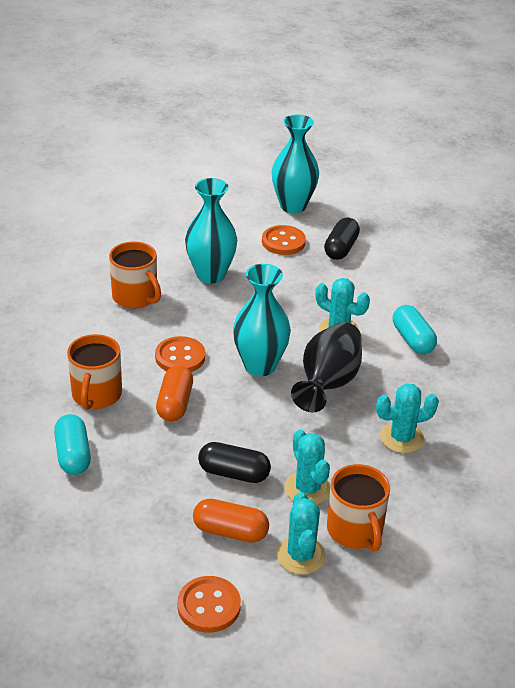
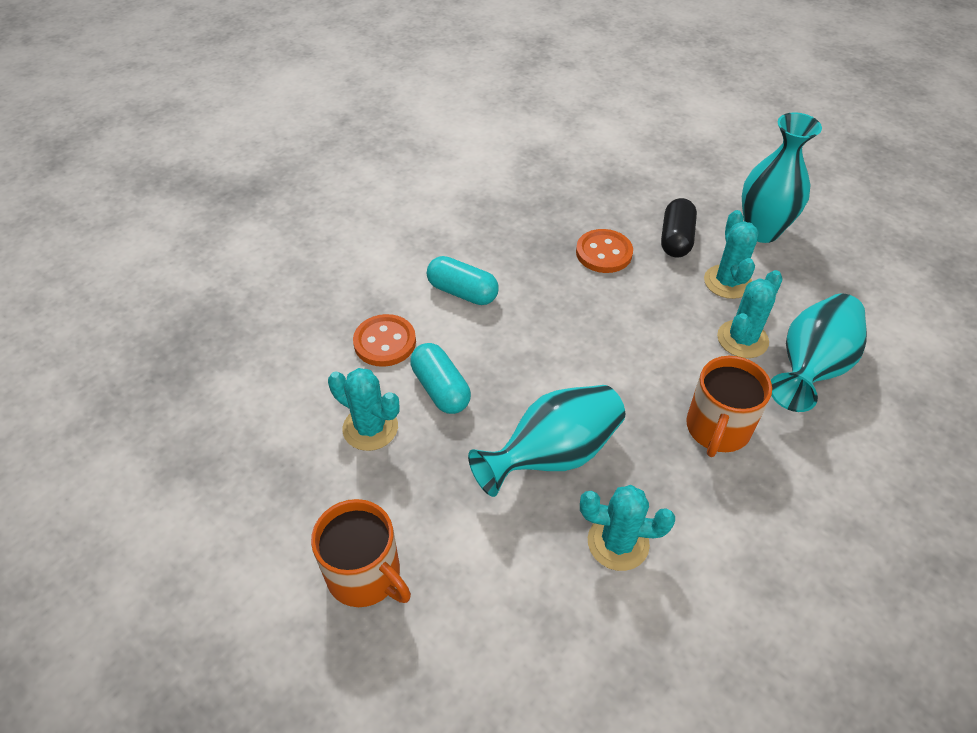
black capsule: [198,442,271,483] [324,218,360,260] = 2 -> [661,198,697,257] = 1
black vase: [291,322,362,412] = 1 -> none = 0
orange button: [155,336,205,372] [177,576,241,633] [262,225,306,255] = 3 -> [353,314,416,367] [576,229,633,273] = 2
orange capsule: [156,365,193,421] [193,499,269,543] = 2 -> none = 0
orange mug: [67,334,122,410] [109,241,161,309] [327,464,390,552] = 3 -> [311,499,411,607] [686,356,772,457] = 2

